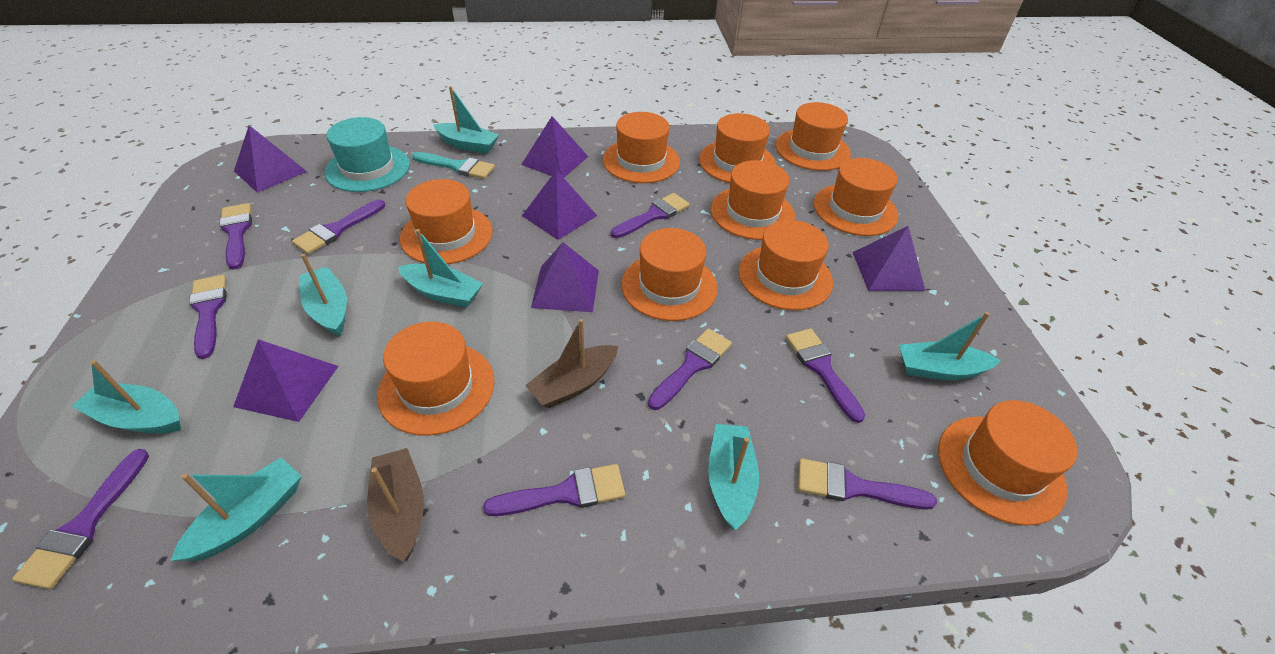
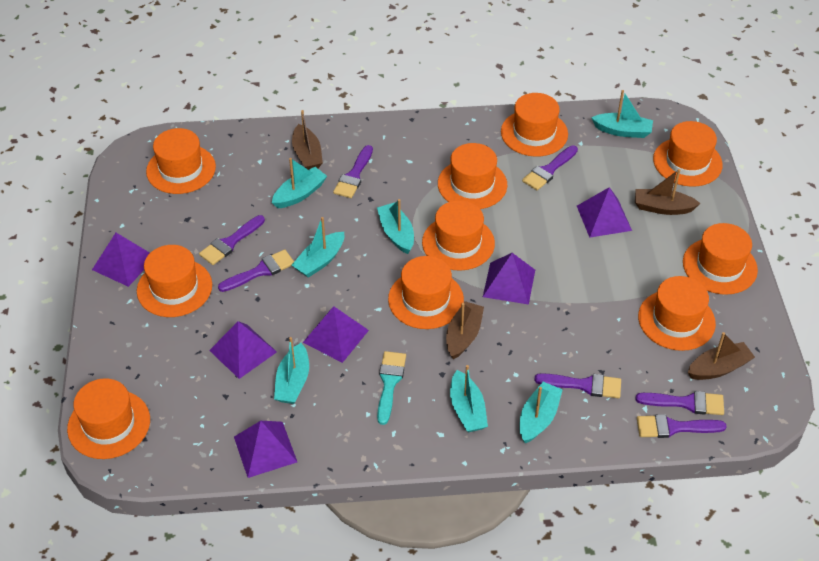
brown boat: [367,448,424,562] [525,319,618,408] = 2 -> [292,110,323,170] [446,301,484,359] [635,169,701,215] [687,332,755,380] = 4
purple brush: [12,449,149,589] [189,275,227,359] [219,203,252,270] [292,200,385,254] [483,464,625,516] [611,193,690,238] [648,328,732,410] [786,328,865,423] [798,458,937,510] = 9 -> [199,215,265,265] [218,250,294,292] [333,145,373,198] [522,145,578,190] [534,373,621,398] [636,391,724,415] [637,414,727,438] = 7
turquoise hat: [325,117,410,192] = 1 -> none = 0

